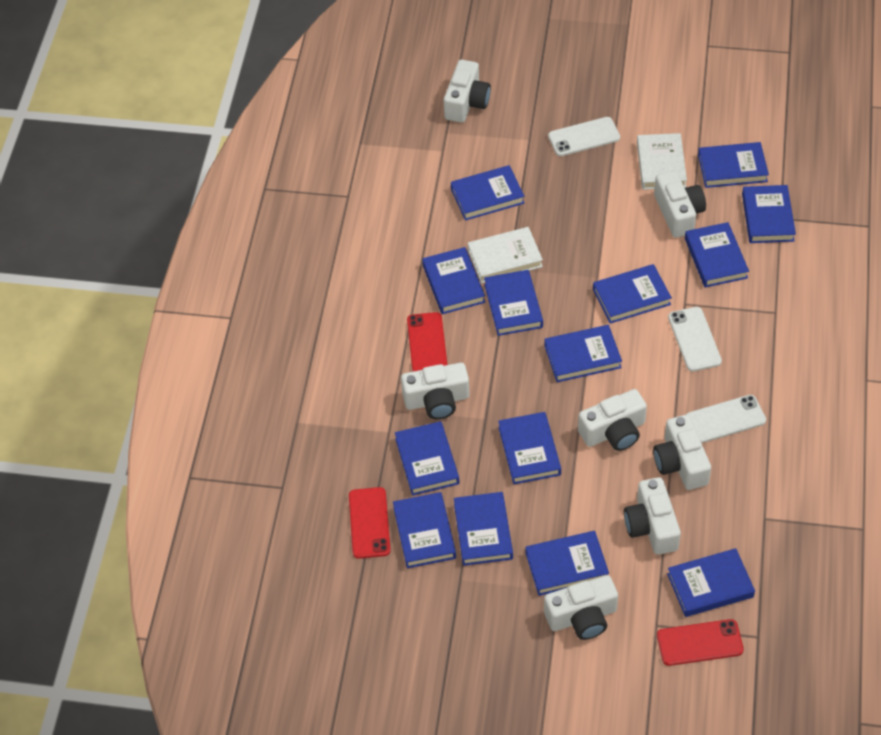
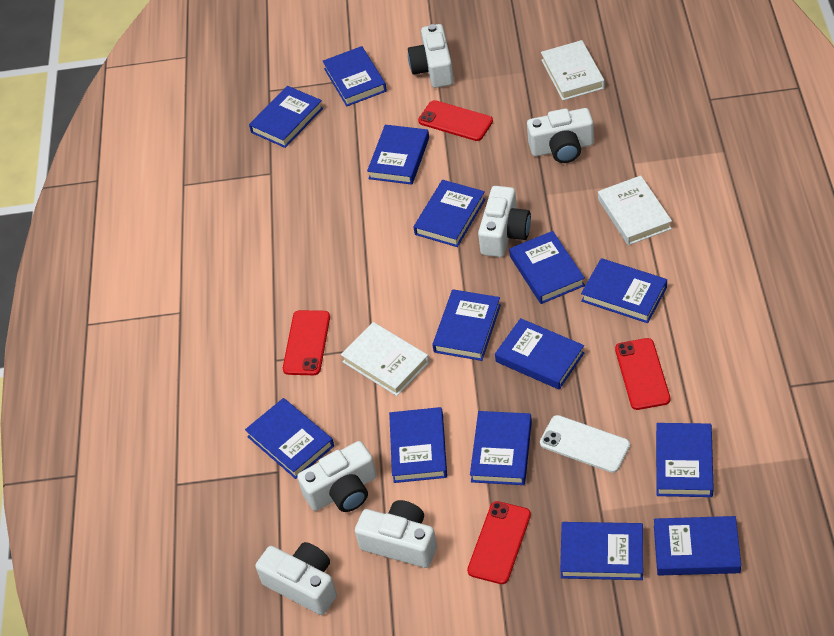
red phone: [349,487,391,559] [407,312,447,372] [657,619,744,666] = 3 -> [283,310,330,375] [418,100,493,141] [467,501,531,584] [615,338,670,410] = 4
white book: [468,227,543,283] [637,133,687,190] = 2 -> [341,322,429,396] [541,40,605,101] [598,175,672,245] = 3
white camera: [401,363,470,419] [444,60,491,123] [544,575,618,640] [578,389,647,451] [624,477,681,555] [653,415,711,490] [654,171,706,238] = 7 -> [255,542,337,615] [297,441,377,512] [355,500,437,568] [408,24,454,88] [478,186,531,257] [527,108,594,163] = 6
white phone: [548,117,620,156] [668,307,722,371] [686,395,766,443] = 3 -> [540,415,630,473] = 1

